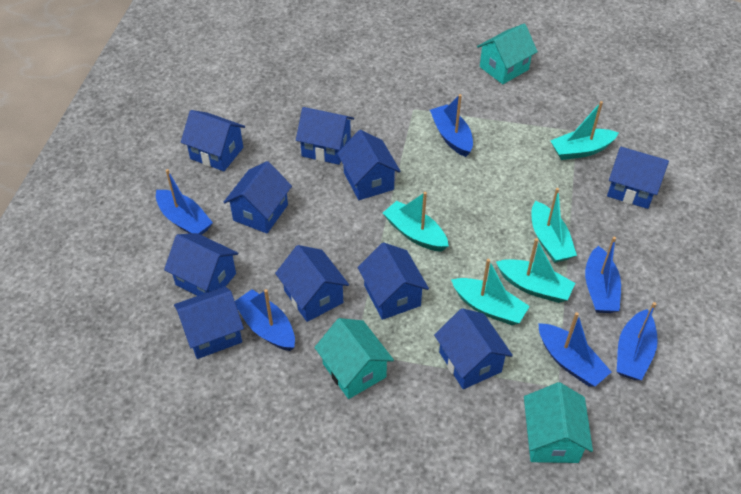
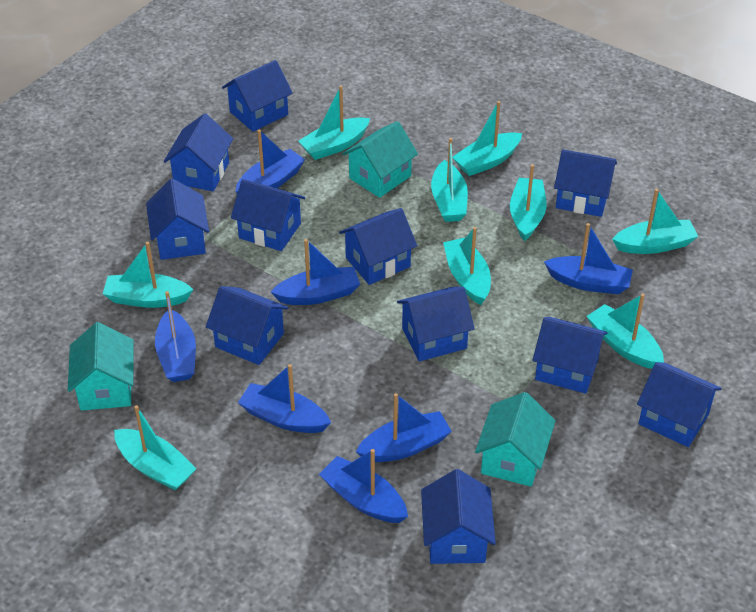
blue boat: [156,169,213,235] [235,289,295,351] [430,94,473,157] [538,312,611,387] [585,237,621,313] [617,302,658,380] = 6 -> [155,291,196,382] [235,130,305,194] [238,364,331,433] [271,239,360,305] [319,449,408,523] [356,393,452,462] [544,223,633,294] = 7
blue house: [164,233,238,296] [174,286,244,359] [181,110,245,171] [224,161,292,234] [275,245,349,322] [296,107,354,165] [337,130,401,200] [358,242,429,320] [434,308,513,389] [607,147,669,209] = 10 -> [146,179,209,260] [164,113,233,191] [206,286,289,365] [222,60,293,132] [231,179,305,251] [339,208,417,285] [397,287,475,361] [421,469,496,564] [533,317,608,394] [554,149,617,217] [637,362,722,447] = 11
turquoise boat: [383,192,449,252] [451,259,530,325] [496,238,575,303] [532,188,577,263] [550,101,619,160] = 5 -> [103,242,193,308] [114,405,197,491] [298,86,370,160] [431,138,468,222] [443,227,491,305] [452,101,522,176] [510,164,546,241] [587,294,664,369] [612,189,699,254] = 9

